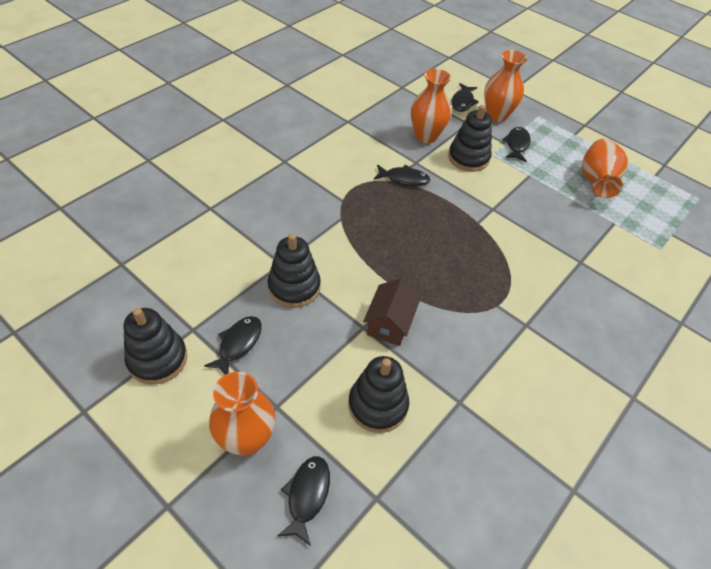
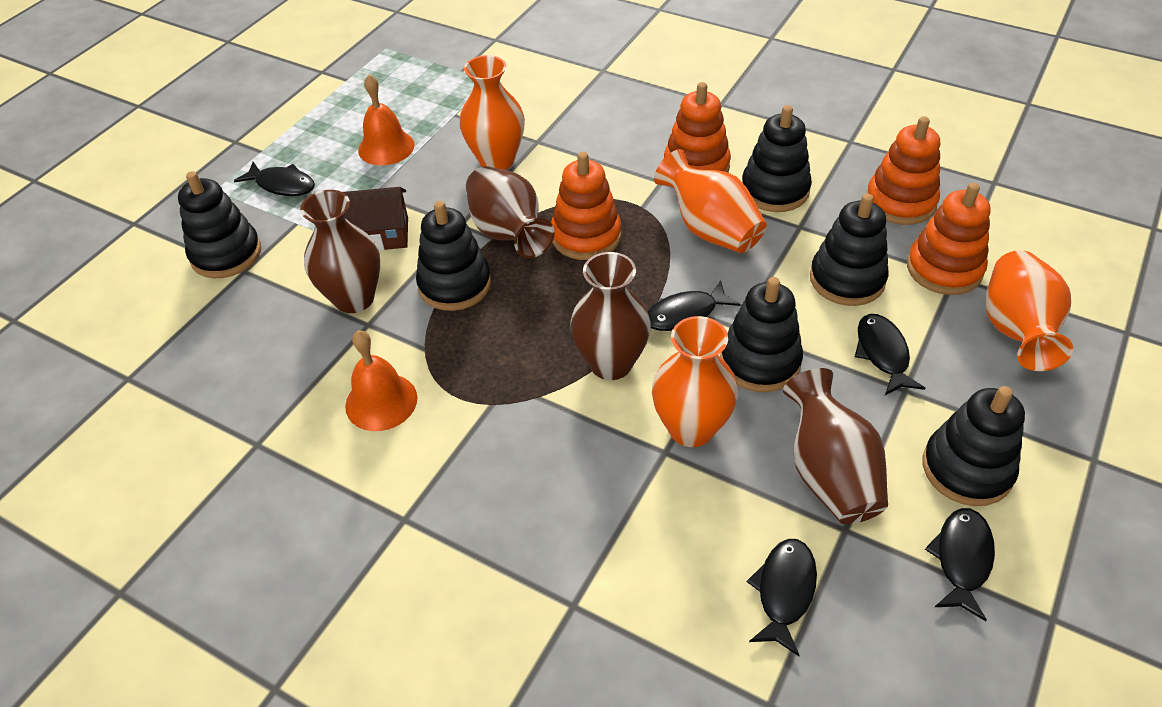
black stacking toy: [124,308,187,385] [268,234,321,308] [348,356,409,433] [448,105,492,172] = 4 -> [178,171,261,278] [416,201,491,311] [720,277,803,392] [742,105,812,212] [810,194,889,306] [922,386,1025,506] = 6
brown vase: none = 0 -> [300,190,380,313] [466,166,555,258] [570,252,651,380] [783,368,888,524] = 4
orange bell: none = 0 -> [345,330,417,431] [358,75,414,166] = 2
orange stacking toy: none = 0 -> [551,152,621,260] [664,82,731,172] [866,116,940,225] [907,183,991,295] = 4

